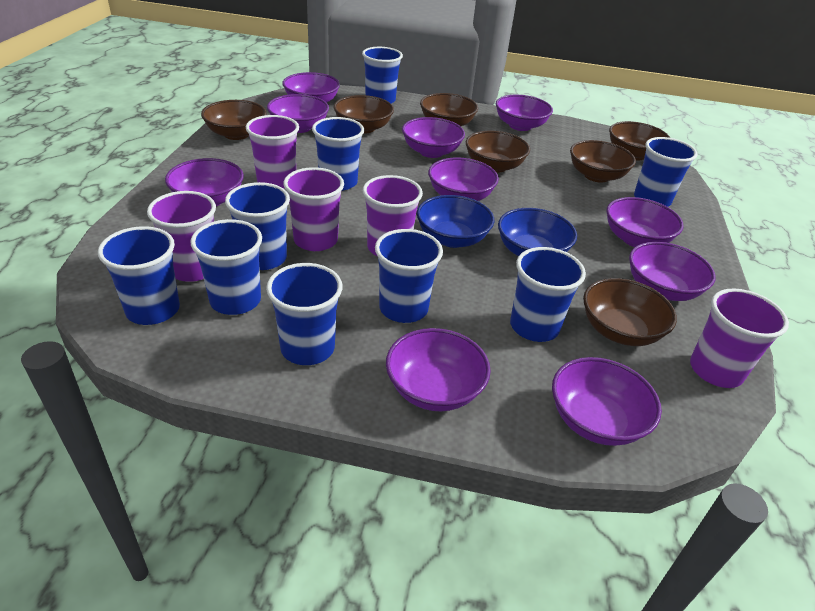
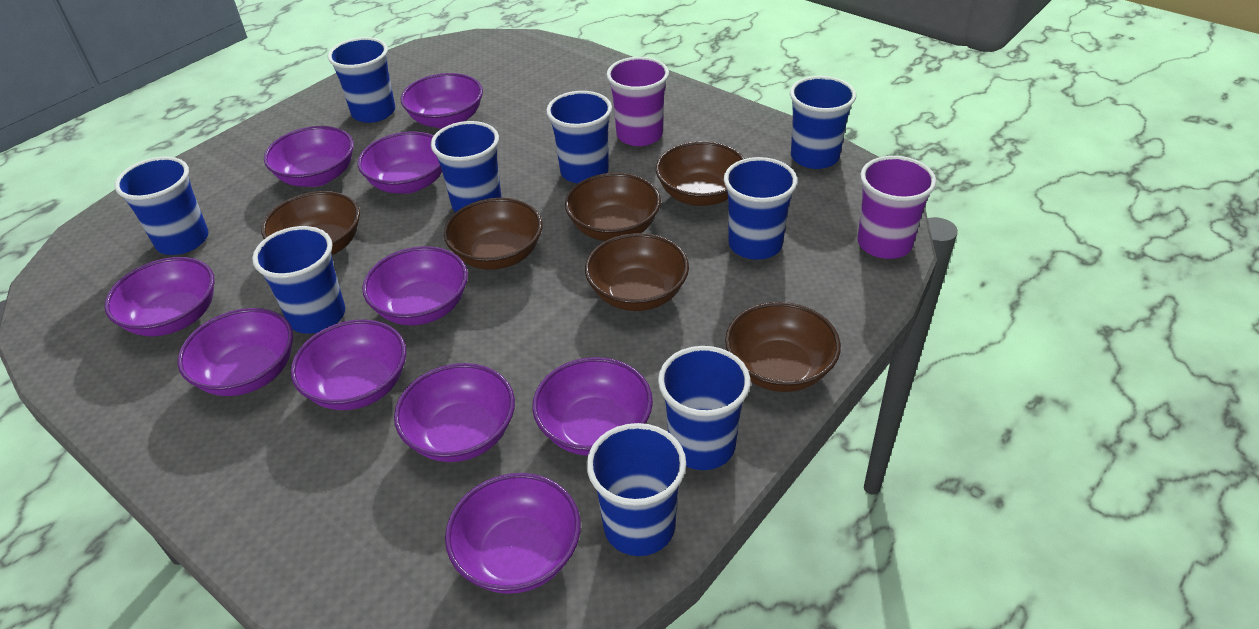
blue bowl: [417,195,494,248] [498,208,577,256] = 2 -> none = 0
brown bowl: [201,100,267,140] [334,95,394,133] [420,93,478,126] [466,131,530,173] [570,140,636,183] [583,278,677,346] [609,121,670,160] = 7 -> [261,191,360,255] [444,198,542,270] [565,173,661,241] [585,233,689,311] [656,141,745,206] [725,302,841,392] = 6
purple cup: [147,191,216,282] [246,115,299,189] [283,167,344,251] [363,175,423,256] [690,288,789,388] = 5 -> [606,57,669,146] [857,156,936,259] = 2

